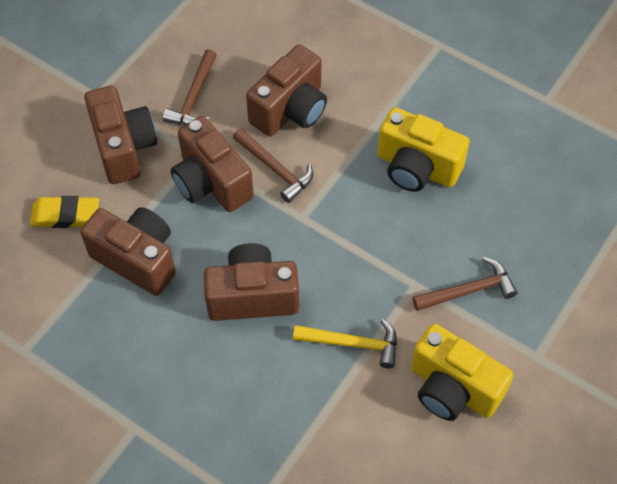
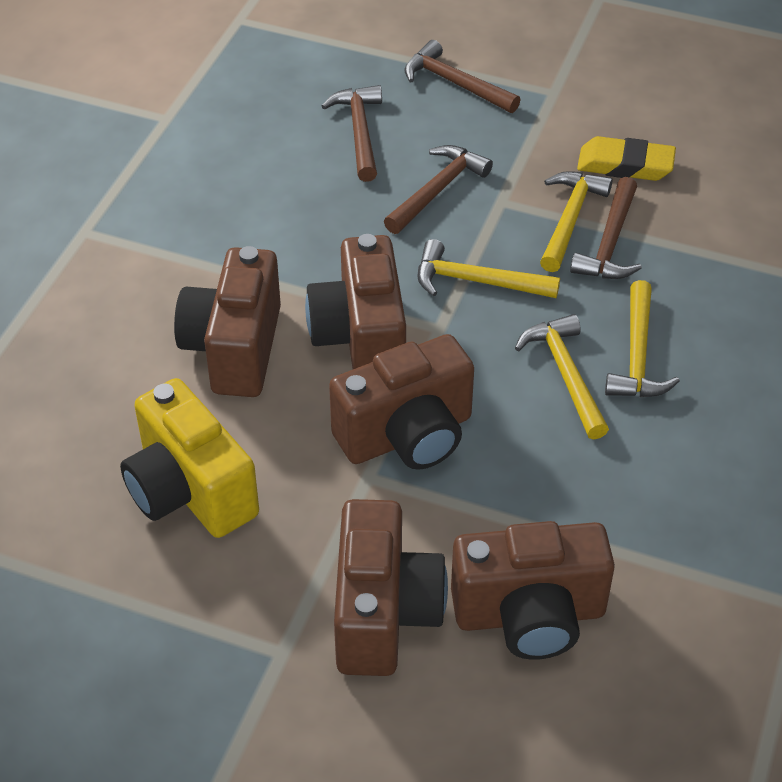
brown hammer: [163,49,217,125] [233,128,313,203] [413,257,518,311] = 3 -> [322,85,382,182] [384,145,493,234] [405,40,520,113] [570,177,642,279] = 4
yellow camera: [377,107,470,192] [411,324,513,421] = 2 -> [120,378,259,538] = 1
yellow hammer: [293,319,397,369] = 1 -> [418,239,560,298] [515,314,609,440] [540,171,613,272] [605,280,680,397] = 4

